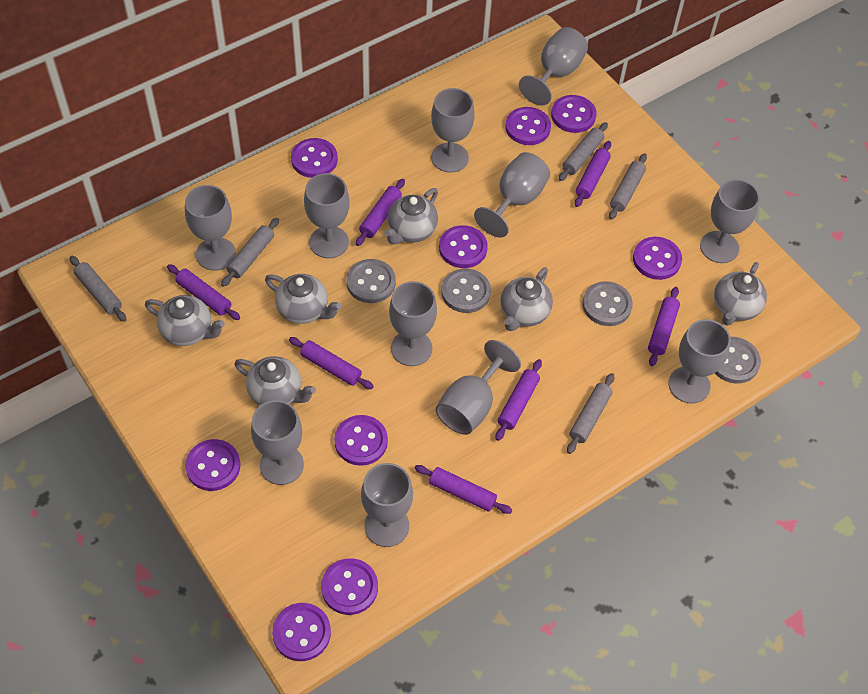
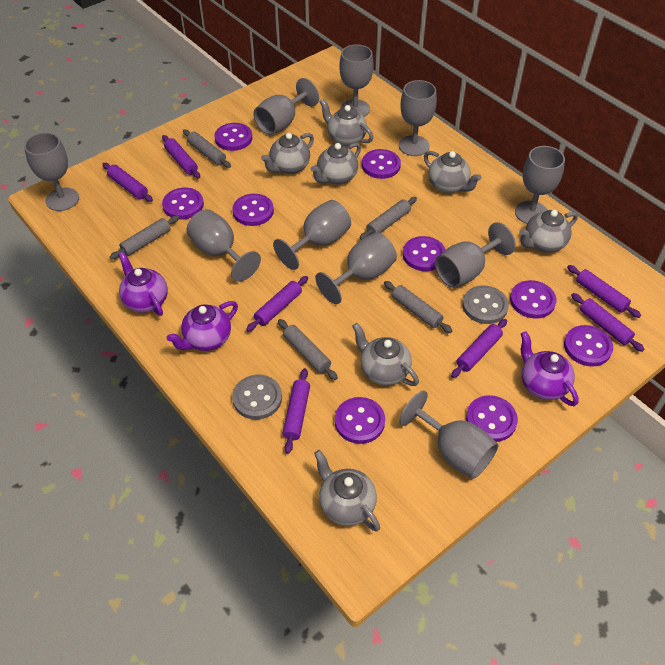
grey button: [346,259,396,303] [441,269,491,313] [582,281,633,326] [715,337,761,384] = 4 -> [232,375,282,420] [462,285,509,324] = 2
grey goblet: [185,185,236,271] [251,400,304,485] [304,173,350,258] [361,463,413,547] [389,281,437,366] [431,88,475,173] [436,340,521,435] [474,152,550,237] [519,27,588,106] [668,319,731,403] [700,179,760,263] = 11 -> [24,132,79,211] [186,209,261,282] [253,78,319,135] [273,200,351,270] [315,232,397,304] [339,44,374,117] [399,80,437,156] [399,390,498,479] [435,222,516,288] [515,146,565,224] = 10
grey teapot: [145,295,225,346] [234,356,316,406] [265,274,341,324] [384,188,438,244] [500,267,553,331] [714,262,767,326] = 6 -> [261,133,314,174] [311,143,361,185] [314,450,380,531] [320,99,373,146] [352,323,419,386] [424,151,482,193] [519,210,578,253] = 7
purple teapot: none = 0 -> [118,252,168,316] [167,301,238,351] [521,331,579,406] = 3

